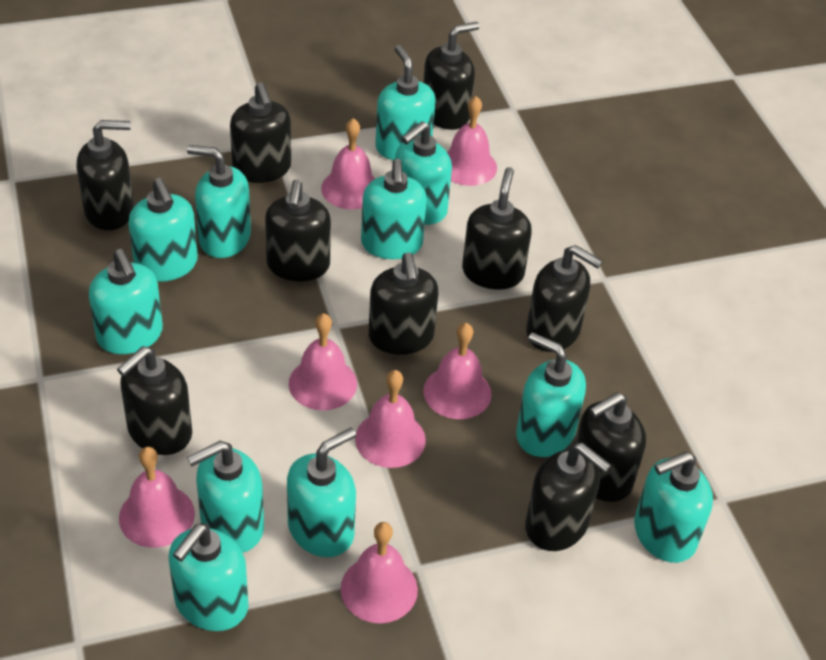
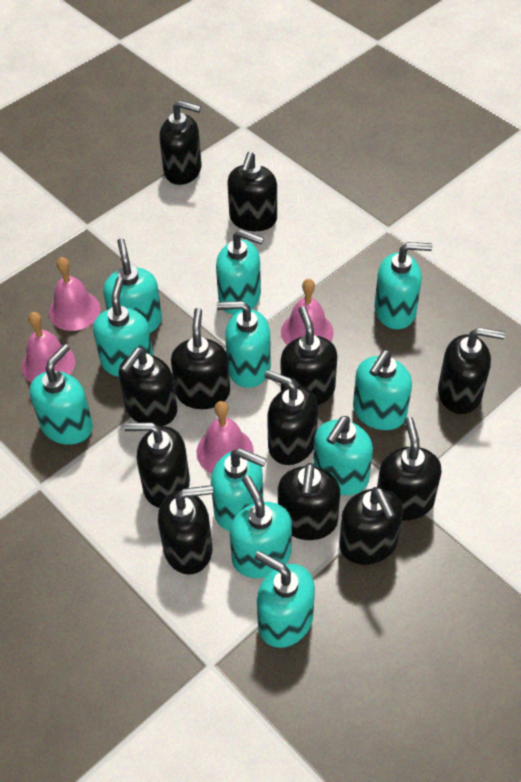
black soap dispenser: [77,120,134,230] [117,346,192,455] [230,82,291,183] [265,180,331,281] [368,252,438,355] [423,22,480,130] [462,167,532,290] [525,443,611,551] [526,245,603,352] [575,392,646,502] = 10 -> [119,348,177,426] [124,422,190,508] [158,485,213,575] [159,100,201,185] [171,308,230,409] [227,152,277,231] [265,370,318,465] [278,463,340,540] [281,306,337,405] [339,487,403,565] [377,417,442,521] [438,327,505,414] = 12
pink bell: [119,447,195,548] [289,313,357,410] [321,118,376,209] [340,522,418,623] [355,370,426,468] [423,323,492,419] [447,96,497,186] = 7 -> [22,312,75,383] [49,257,100,331] [197,401,254,474] [281,279,334,345] = 4

